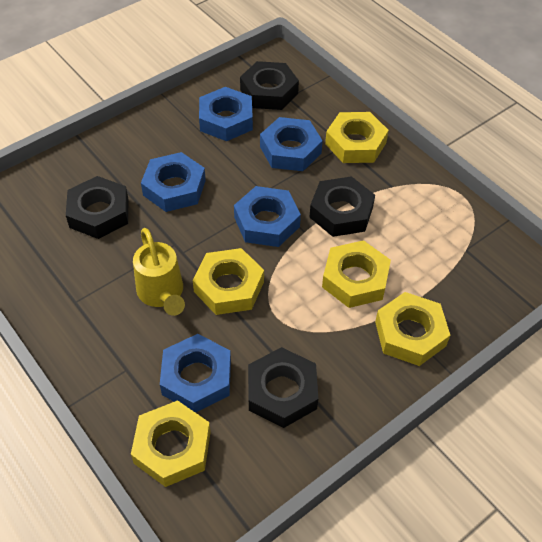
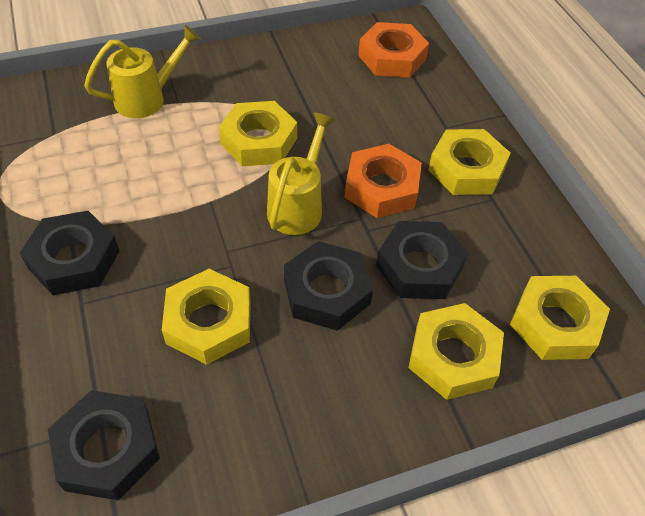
blue nut: [141,152,206,212] [160,334,231,413] [199,87,253,141] [234,186,301,247] [260,117,323,171] = 5 -> none = 0
orange nut: none = 0 -> [345,144,422,218] [358,22,429,78] = 2
yellow watering can: [133,228,185,316] = 1 -> [84,25,201,118] [267,112,335,235] = 2

